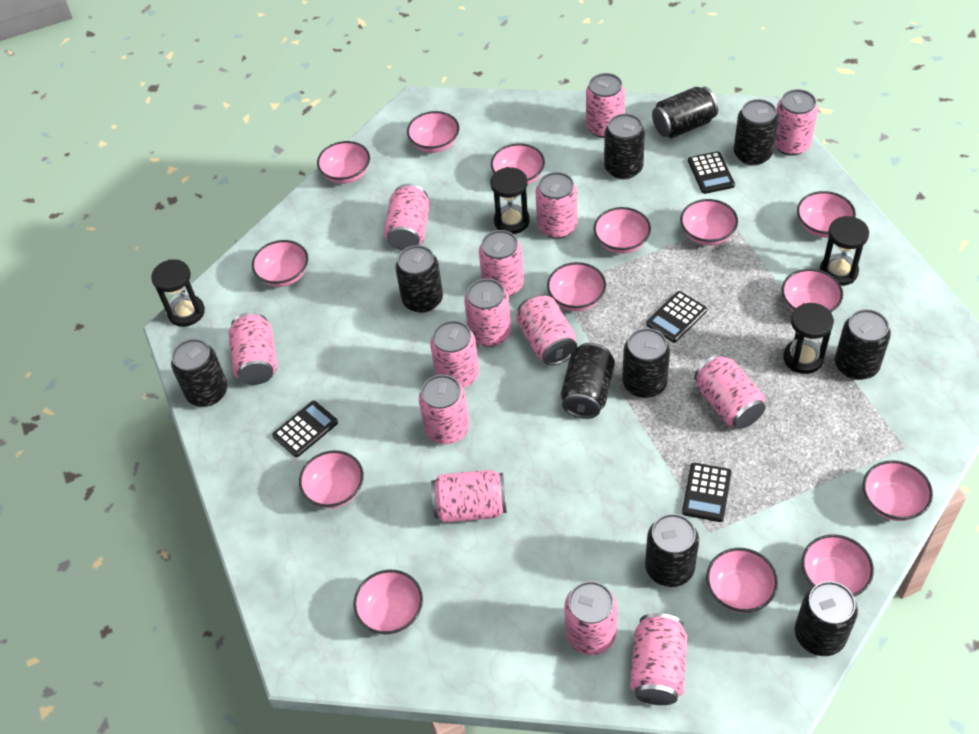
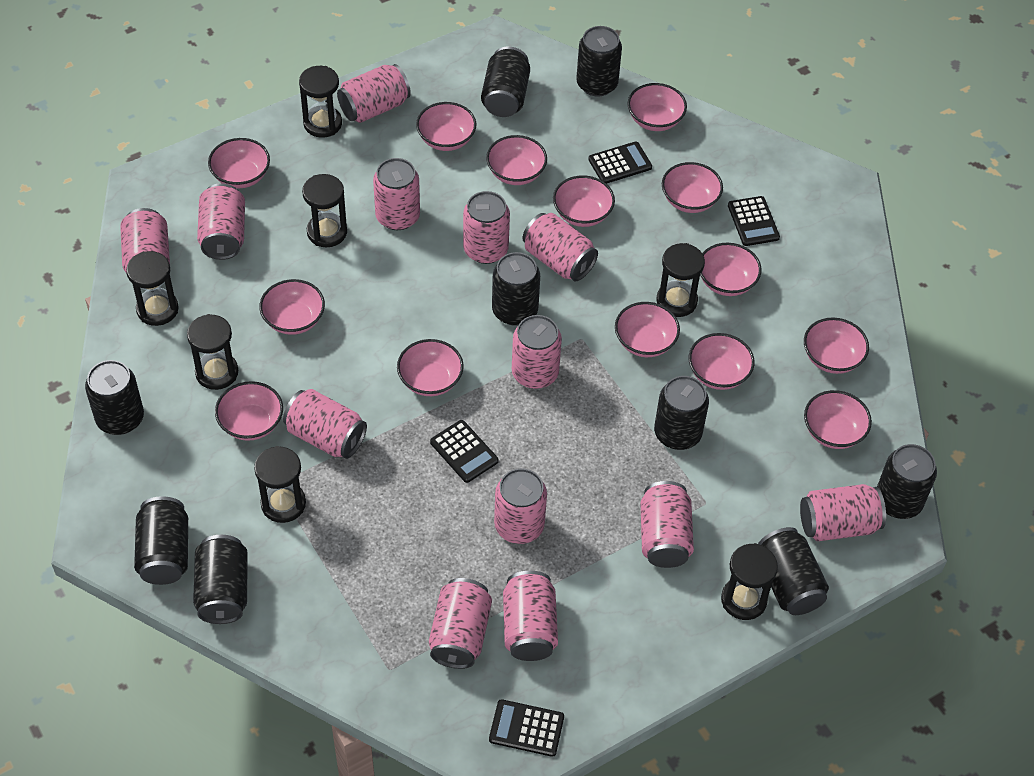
black can: [171,339,228,407] [395,245,443,313] [561,343,615,419] [604,113,645,180] [622,328,670,398] [645,514,699,587] [652,86,718,138] [734,99,779,166] [795,581,858,656] [835,309,891,380] = 10 -> [85,360,144,435] [134,496,188,585] [193,535,248,624] [481,47,530,117] [492,252,540,326] [576,26,622,97] [654,376,709,450] [758,527,829,615] [877,444,937,519] = 9
black hourglass: [151,259,205,327] [490,167,530,234] [783,303,834,374] [820,216,869,286] = 4 -> [126,251,179,326] [187,314,238,390] [254,446,306,523] [299,66,342,138] [302,174,347,247] [657,243,705,317] [721,543,778,620] = 7
pink can: [229,312,277,385] [384,184,430,251] [419,375,469,444] [430,320,479,388] [431,470,507,523] [464,279,511,347] [479,230,524,297] [516,294,577,366] [536,172,578,239] [564,581,618,655] [586,73,625,138] [630,613,687,705] [694,354,766,429] [774,89,818,156] = 14 -> [120,208,170,277] [197,183,245,260] [283,389,367,459] [337,64,411,123] [373,158,420,230] [429,578,492,669] [463,191,510,264] [494,468,547,544] [503,571,558,661] [512,315,562,389] [523,213,598,282] [640,481,694,568] [800,484,886,541] = 13

